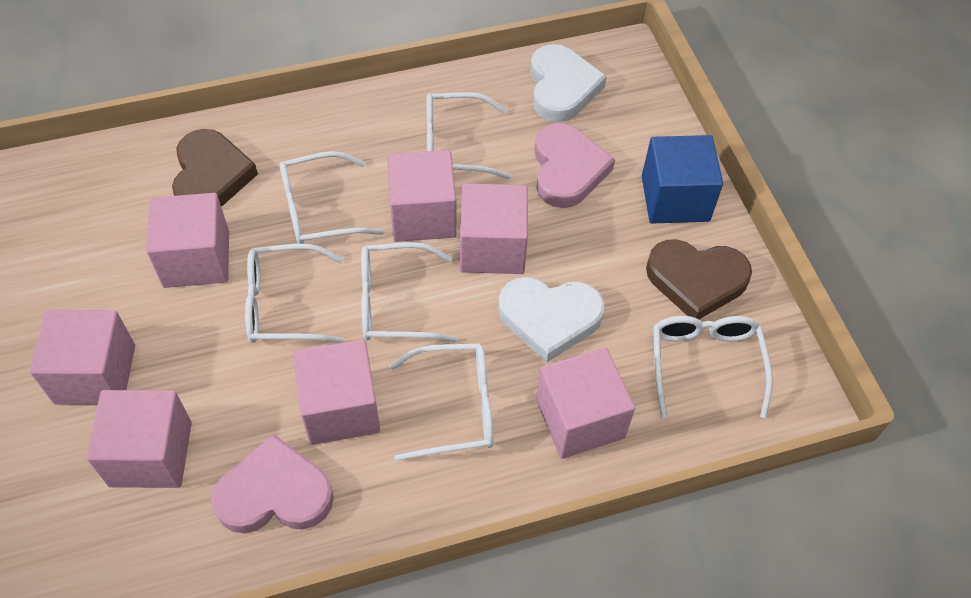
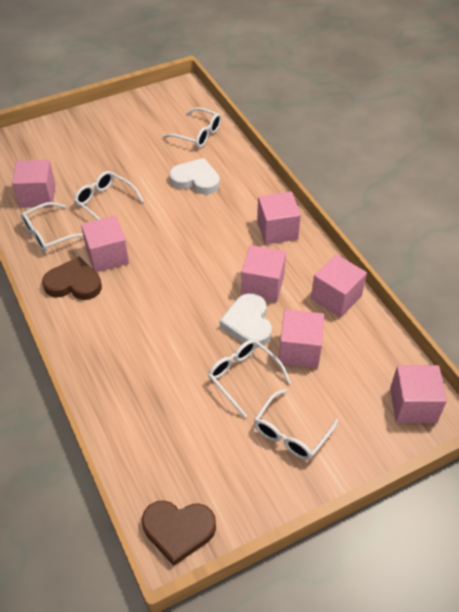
blue cube: [642,135,723,224] = 1 -> none = 0
pink heart: [211,434,334,534] [534,123,615,208] = 2 -> none = 0
white glasses: [245,244,345,343] [279,151,385,244] [361,242,457,342] [389,344,494,461] [426,92,511,179] [653,316,773,418] = 6 -> [21,202,83,252] [74,171,144,220] [163,107,222,148] [208,339,291,418] [254,389,338,460] = 5

